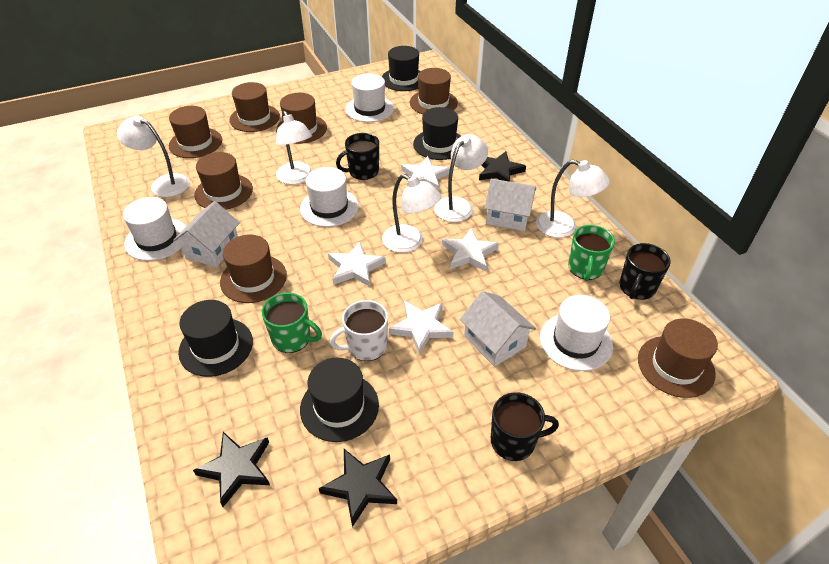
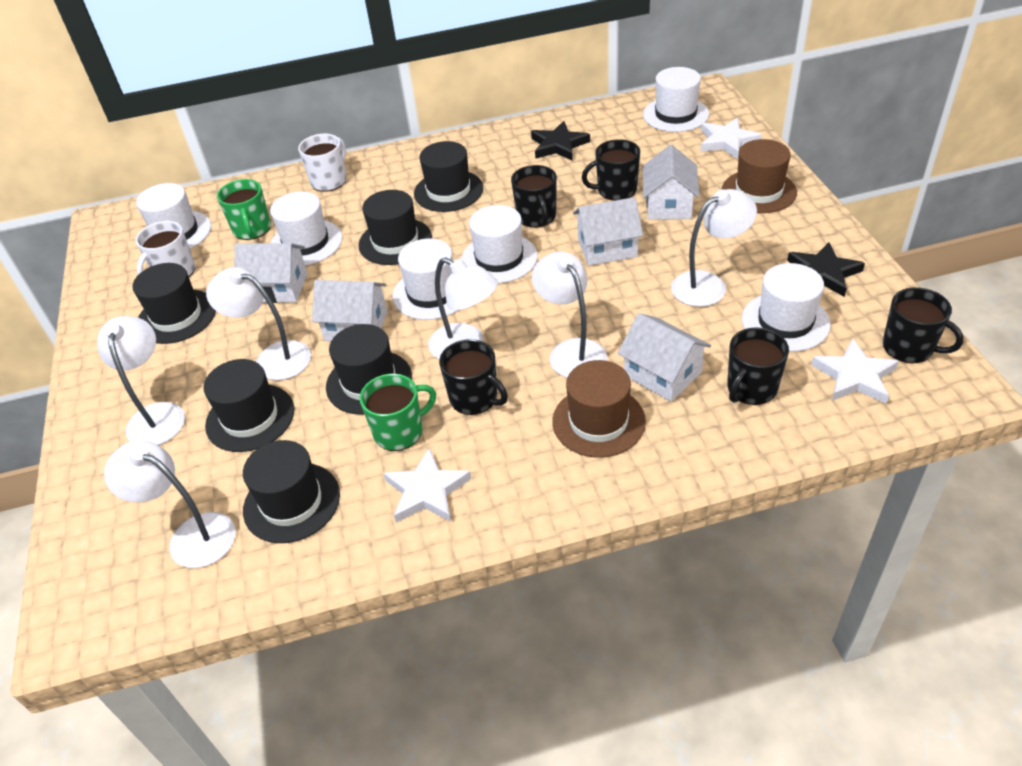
black hat: [178,300,253,377] [300,358,379,442] [382,46,420,91] [413,107,461,160] = 4 -> [132,263,216,344] [203,359,294,452] [243,440,340,543] [326,324,412,415] [358,190,432,265] [414,141,483,212] = 6
black mug: [336,133,379,180] [491,392,559,461] [620,243,671,300] = 3 -> [439,339,508,415] [511,165,557,228] [582,139,640,201] [727,328,789,405] [883,288,964,363] = 5
black star: [193,432,270,507] [319,449,397,527] [479,151,526,182] = 3 -> [531,121,590,161] [787,242,865,297] = 2
brown hat: [169,106,222,158] [194,152,253,210] [220,235,287,303] [229,82,280,132] [276,93,327,144] [410,68,458,114] [638,318,718,398] = 7 -> [552,360,646,458] [722,139,797,213] = 2
white hat: [123,197,186,261] [300,167,359,227] [345,73,394,122] [540,295,613,371] = 4 -> [136,183,211,249] [270,192,342,266] [393,239,458,320] [461,205,538,283] [643,67,709,132] [742,263,831,352] = 6
white house: [173,201,240,267] [460,291,536,367] [485,179,536,231] = 3 -> [234,243,307,303] [312,280,387,341] [573,197,643,266] [618,313,711,402] [643,145,700,219] = 5
white lamp: [117,115,190,197] [276,111,313,185] [382,174,441,253] [434,134,488,222] [536,160,610,238] = 5 -> [97,316,185,445] [104,440,235,568] [206,268,311,380] [428,257,498,360] [532,252,607,378] [671,189,757,307] = 6
white mug: [330,300,388,361] = 1 -> [136,221,195,277] [298,134,347,192] = 2
white star: [328,241,386,287] [389,301,454,355] [401,156,450,191] [442,228,499,272] = 4 -> [383,448,472,523] [700,118,762,159] [811,338,899,404] = 3

